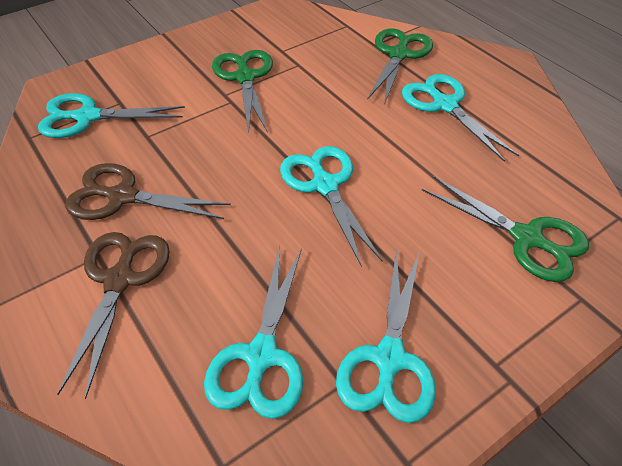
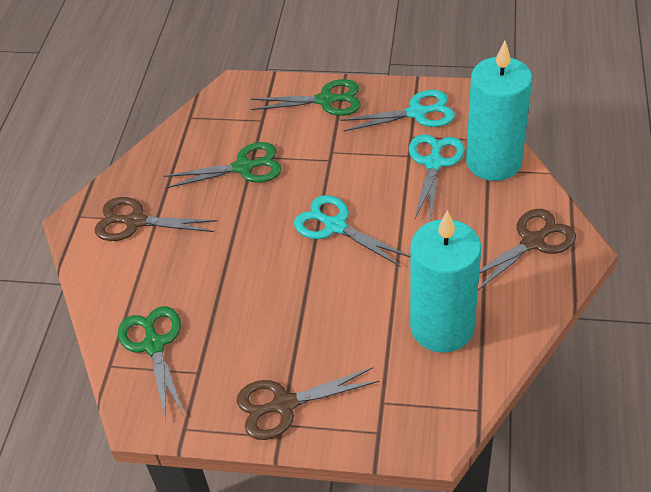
brown scissors: [57,232,170,399] [65,163,231,220] = 2 -> [95,197,218,241] [237,367,379,440] [478,209,576,290] = 3
turquoise candle: none = 0 -> [410,210,481,353] [466,41,532,181] = 2
turquoise scissors: [38,93,185,138] [204,246,303,419] [280,146,383,267] [336,249,436,423] [402,74,519,162] = 5 -> [294,195,410,267] [340,90,455,132] [409,134,465,221] = 3

